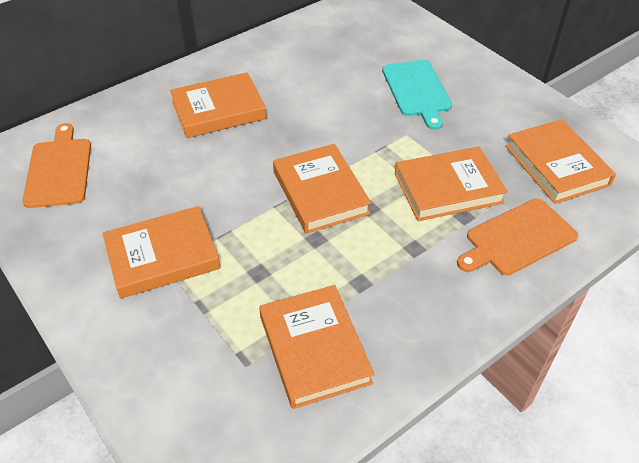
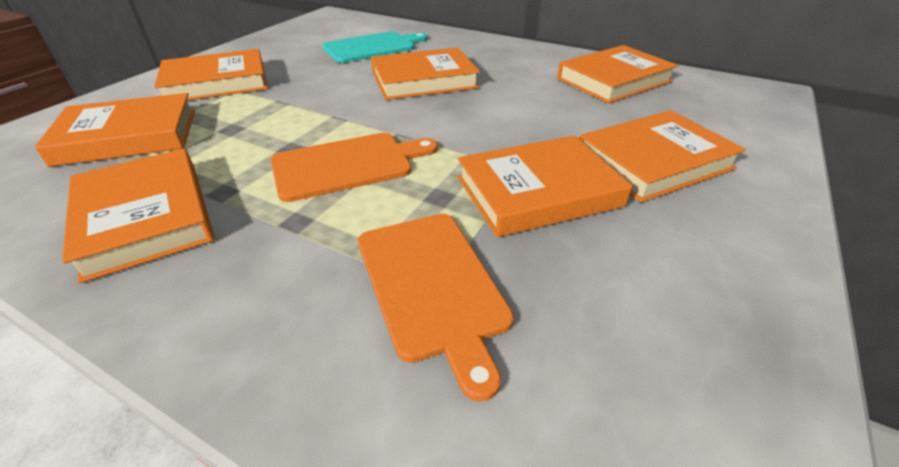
orange book: [103,206,221,298] [170,72,267,138] [259,285,374,409] [273,144,371,234] [395,147,508,221] [505,119,616,204] = 6 -> [35,93,195,167] [62,148,214,283] [154,49,268,101] [371,48,480,100] [458,135,632,237] [557,45,678,103] [579,110,746,203] = 7

